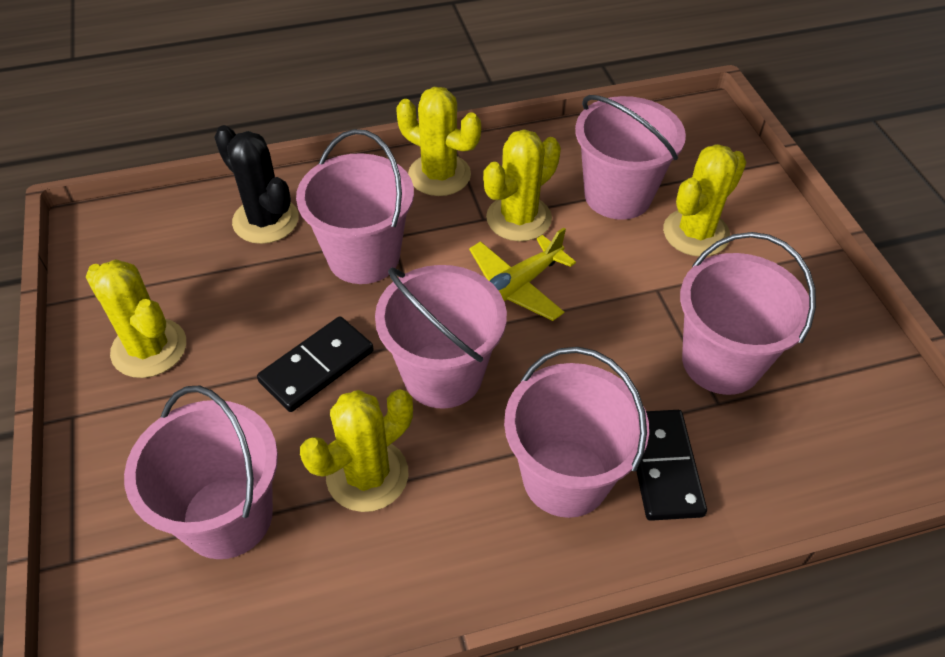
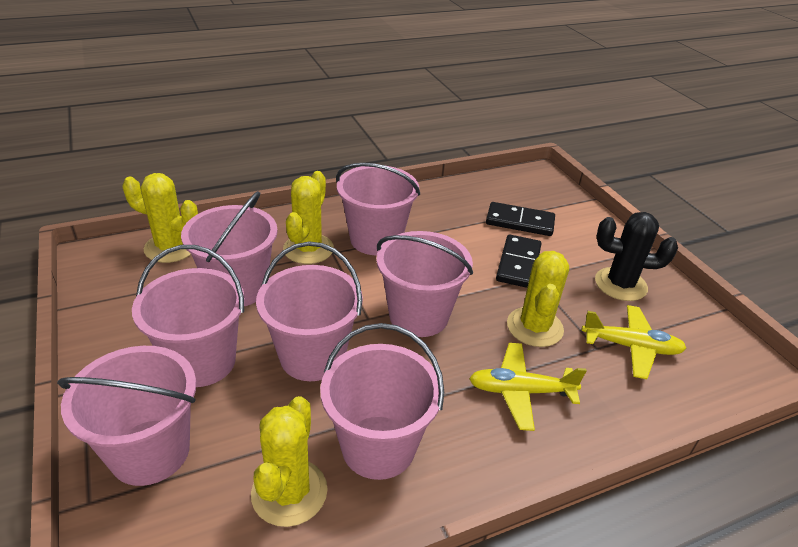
pink bucket: [124,386,278,559] [296,129,414,284] [375,265,507,409] [504,347,649,518] [575,95,686,220] [680,232,816,395] = 6 -> [57,346,196,486] [132,245,245,387] [181,191,278,306] [256,241,363,381] [320,323,444,480] [336,163,420,255] [376,231,473,337] = 7
yellow cactus: [86,259,186,378] [300,389,413,512] [396,87,481,196] [483,129,561,241] [663,144,747,256] = 5 -> [123,173,198,263] [251,396,328,527] [283,171,334,264] [507,251,569,347] = 4
yellow plane: [469,227,576,321] = 1 -> [469,343,587,431] [581,305,686,379] = 2

